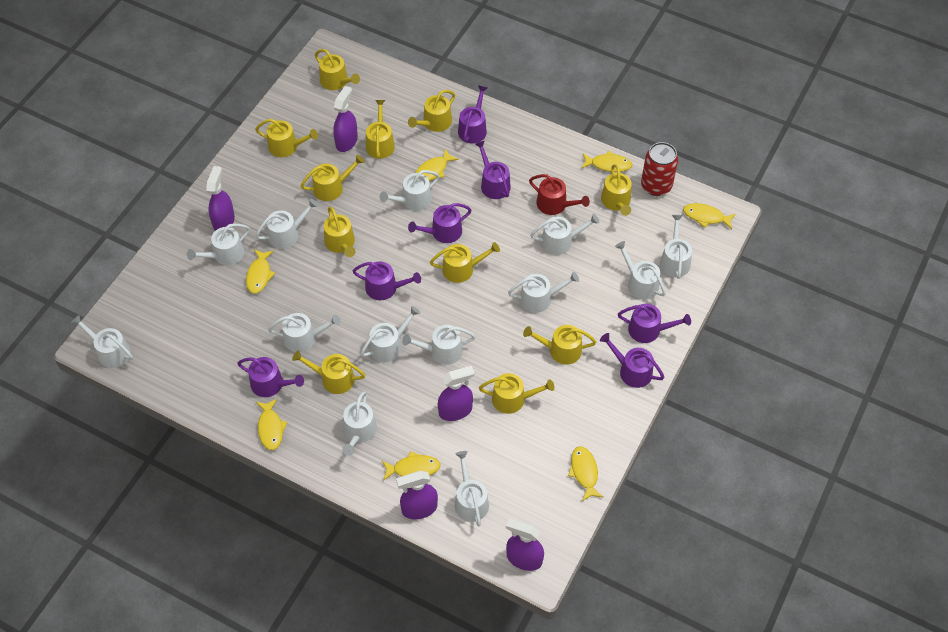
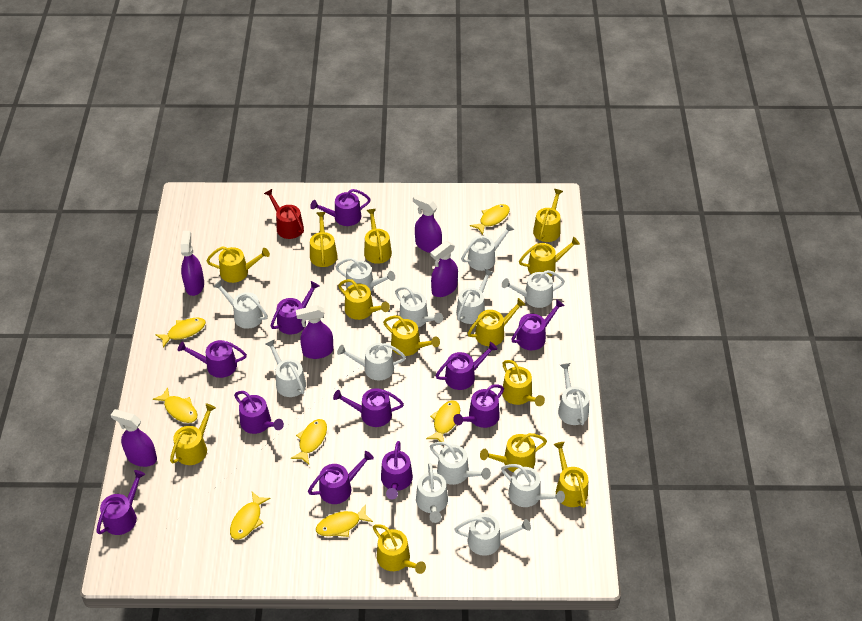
purple watering can: [237,357,304,397] [353,261,421,300] [408,203,472,243] [458,85,487,143] [475,140,511,199] [600,333,665,388] [618,304,691,343] = 7 -> [96,470,145,535] [178,340,247,378] [234,391,284,434] [270,281,320,334] [308,451,374,504] [310,189,371,226] [333,388,404,427] [381,441,413,499] [436,342,498,390] [453,384,504,428] [511,299,565,350] = 11
red can: [641,142,678,196] = 1 -> none = 0
yellow watering can: [255,119,318,157] [292,350,365,394] [301,155,364,201] [315,49,360,90] [324,207,356,257] [366,100,395,159] [408,90,455,132] [430,242,500,283] [479,373,555,414] [523,325,596,365] [601,164,632,216] = 11 -> [170,404,216,465] [206,246,270,283] [310,212,338,267] [338,279,390,320] [364,209,392,264] [373,524,426,574] [383,315,440,356] [467,298,525,346] [480,433,547,472] [502,360,545,406] [519,237,580,276] [533,189,563,242] [553,442,588,508] = 13

